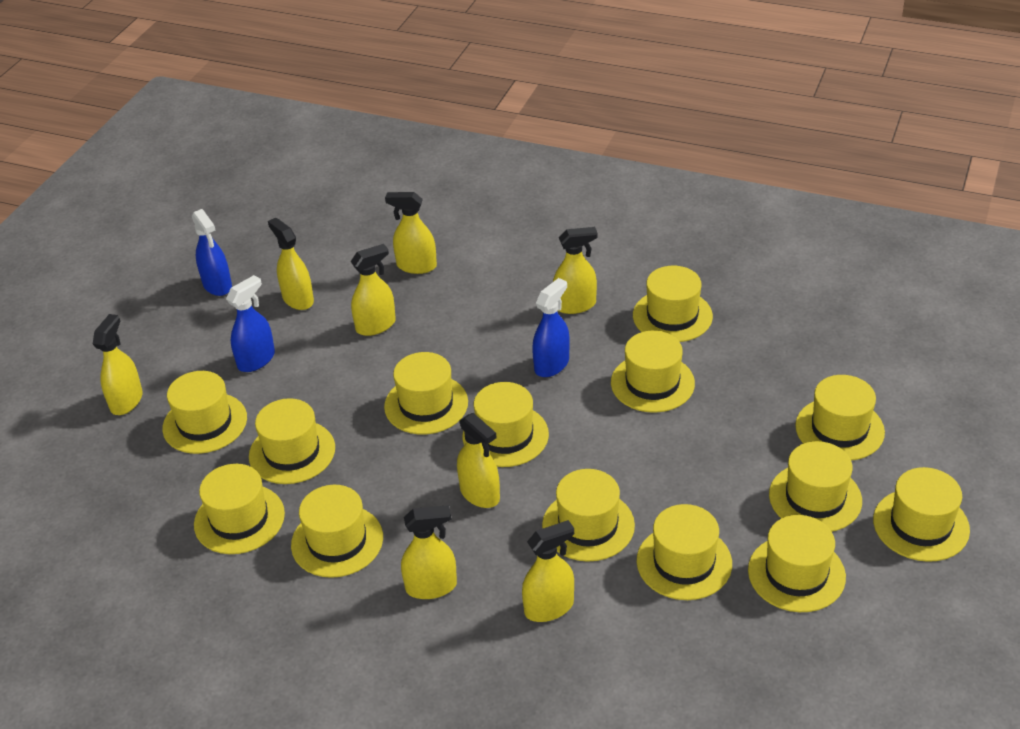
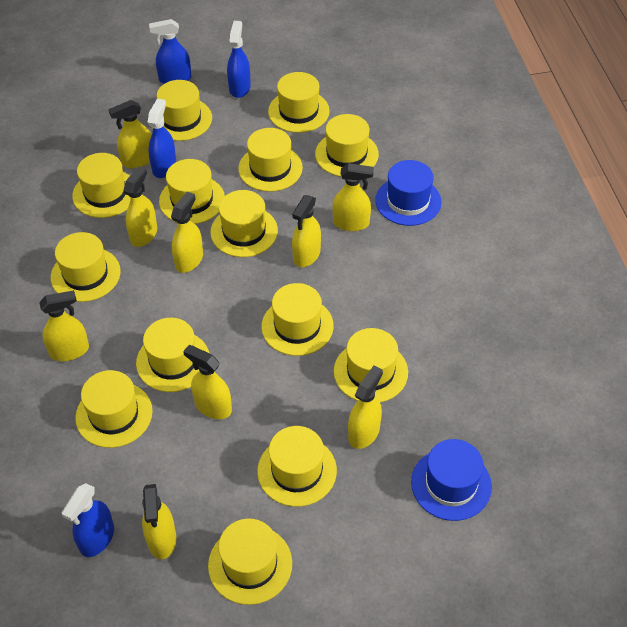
blue hat: none = 0 -> [375,160,441,226] [411,439,492,521] = 2
blue spray bottle: [192,209,232,296] [226,275,275,372] [532,278,570,377] = 3 -> [62,483,114,557] [148,99,176,178] [149,19,191,84] [227,21,251,98] = 4
yellow spray bottle: [93,314,143,415] [268,218,314,310] [351,244,396,336] [385,192,437,274] [401,505,457,599] [457,413,500,508] [522,520,574,622] [553,227,598,314] = 8 -> [39,290,89,361] [108,100,152,169] [123,166,157,247] [142,484,176,559] [171,192,203,273] [183,345,232,419] [292,195,321,267] [332,163,374,231] [348,365,383,449] = 9

